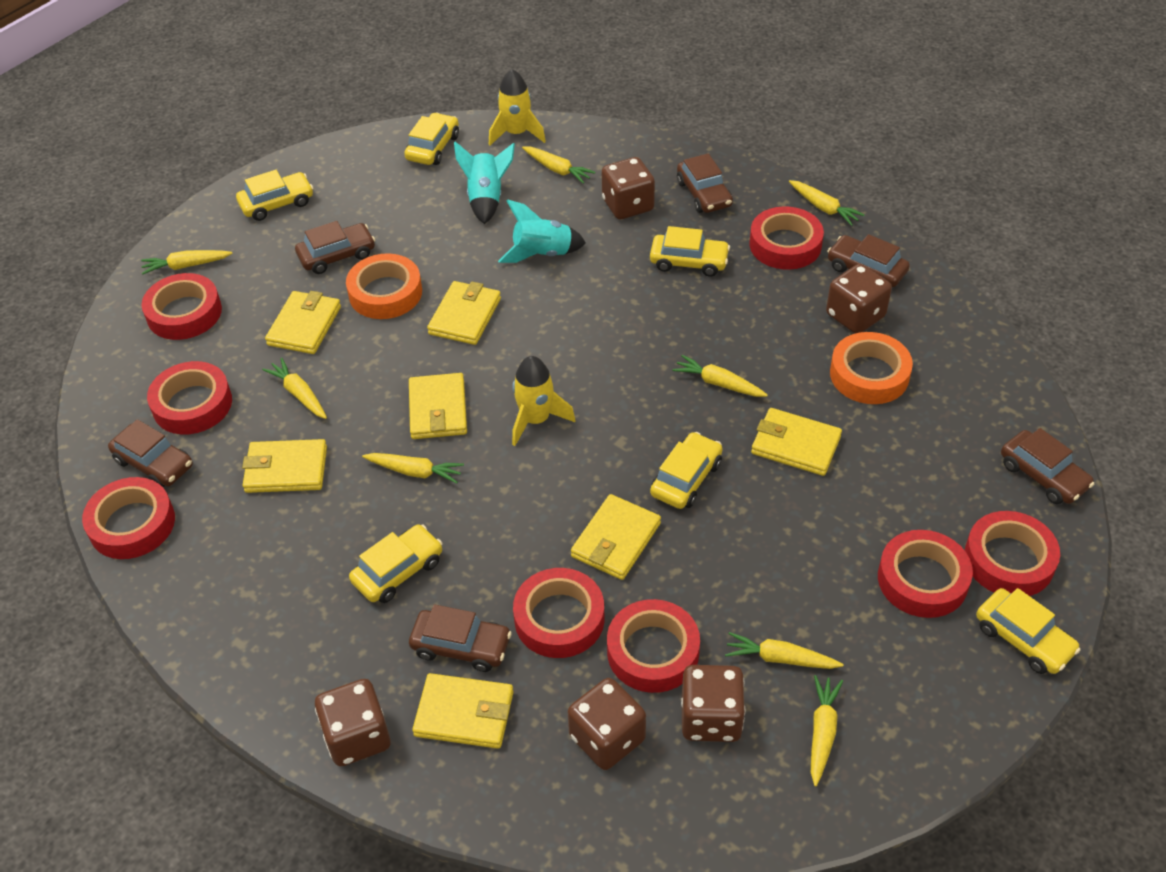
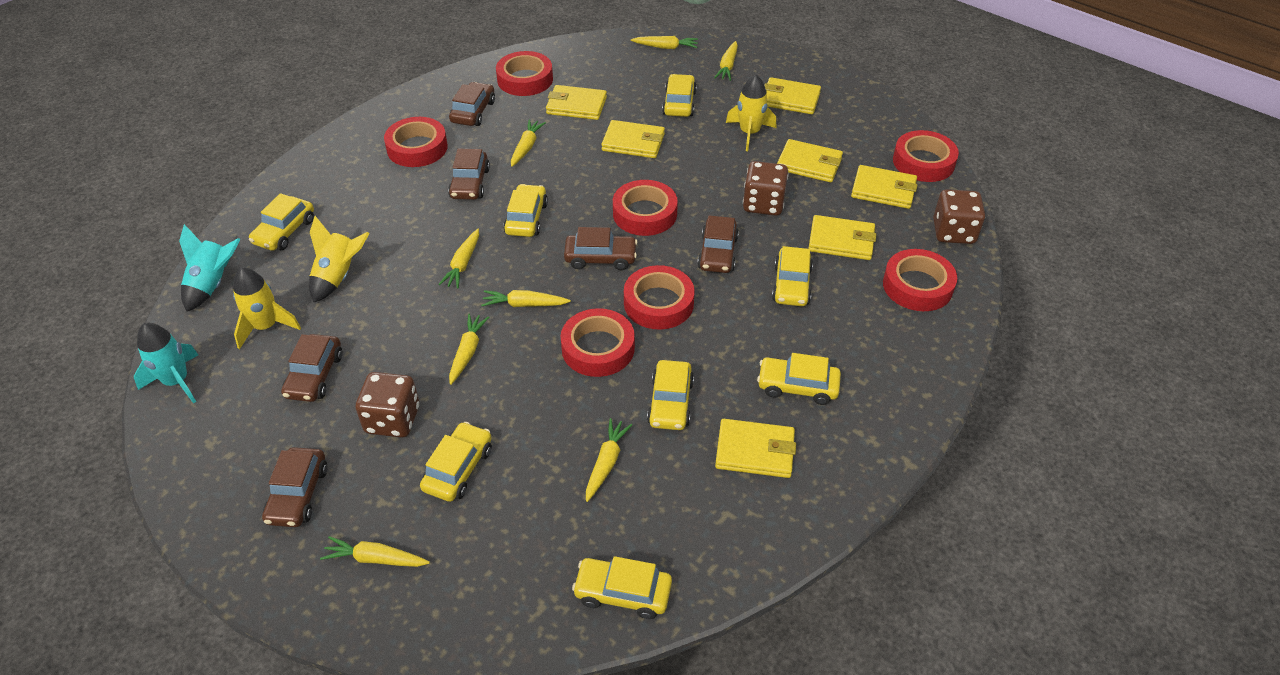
brown dice: [315,679,390,766] [568,678,646,770] [602,157,655,219] [681,665,745,742] [826,264,892,333] = 5 -> [355,372,419,438] [743,161,789,216] [933,189,985,244] = 3
orange tape: [346,253,422,319] [830,332,913,404] = 2 -> none = 0
red tape: [82,477,175,559] [142,273,222,340] [147,361,232,434] [513,568,604,658] [607,599,700,693] [750,206,824,270] [878,530,973,618] [965,511,1060,596] = 8 -> [384,117,448,167] [496,51,553,96] [561,308,635,377] [613,180,678,236] [624,265,695,330] [883,249,957,311] [893,130,959,182] = 7
yellow car: [236,170,313,221] [349,524,442,603] [404,113,459,165] [650,226,730,277] [650,432,723,509] [976,588,1080,674] = 6 -> [249,193,314,251] [420,422,492,502] [503,184,548,237] [572,556,672,619] [647,360,694,430] [662,74,697,117] [757,353,841,405] [772,246,813,306] = 8
yellow rocket: [489,69,546,146] [512,356,575,446] = 2 -> [233,267,301,349] [309,216,370,302] [726,74,776,151] = 3

